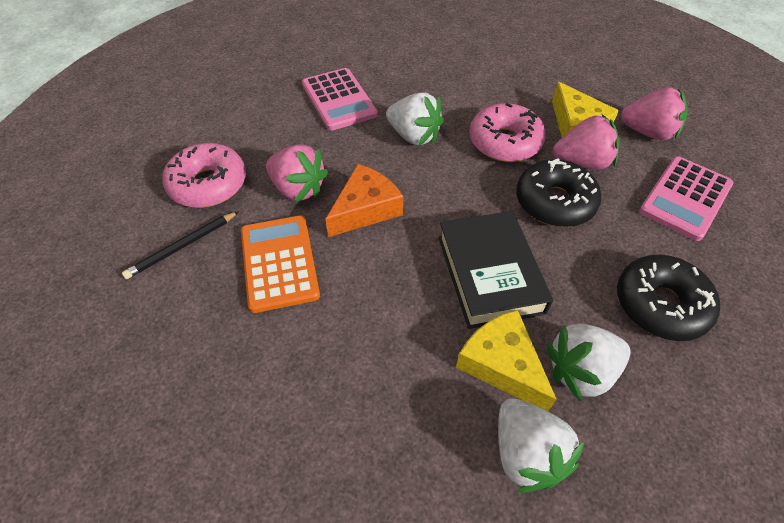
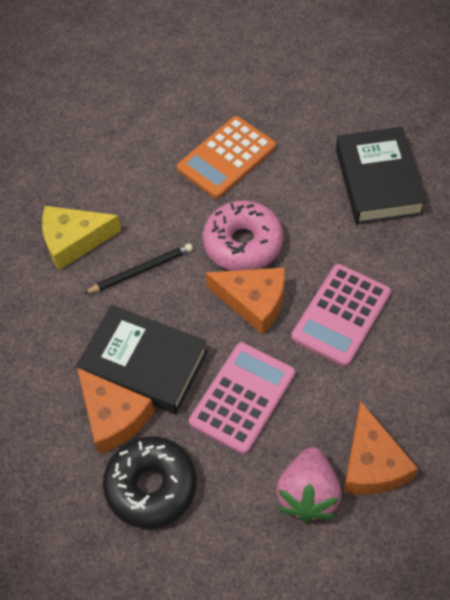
black book: [438,211,553,329] = 1 -> [76,305,208,414] [336,127,427,224] = 2
black donut: [516,159,602,227] [617,255,720,341] = 2 -> [103,436,197,528] = 1
orange cheese: [325,164,403,237] = 1 -> [77,367,154,454] [205,268,285,335] [343,401,418,495] = 3
pink donut: [162,143,246,208] [469,103,546,162] = 2 -> [202,200,284,271] = 1
pink strawberry: [266,144,328,202] [553,114,620,170] [620,87,688,140] = 3 -> [276,447,342,523] = 1
white strawberry: [386,92,444,145] [498,398,584,493] [546,323,631,401] = 3 -> none = 0
yellow cheese: [456,310,557,411] [552,82,619,137] = 2 -> [42,206,122,270] = 1

